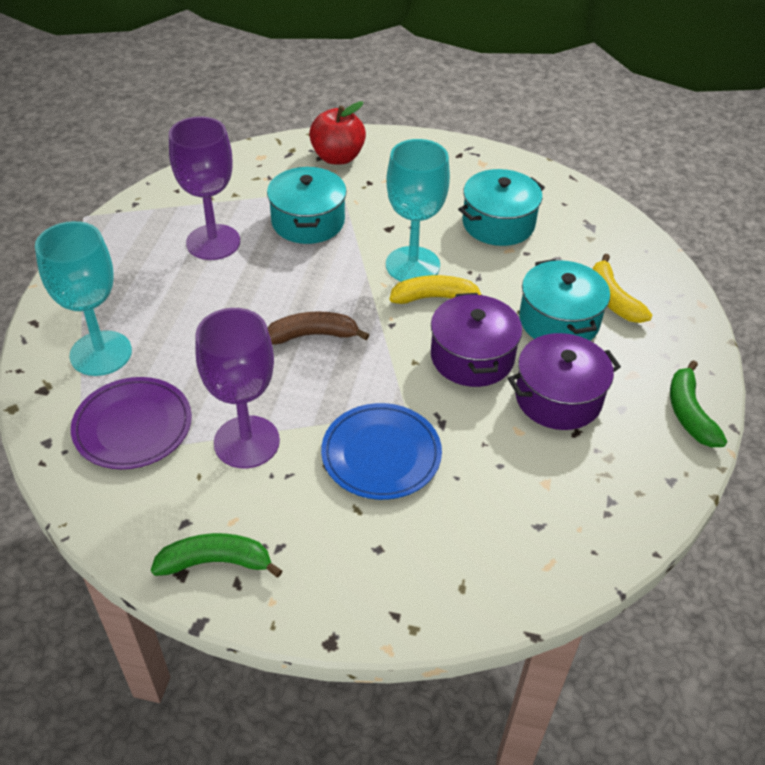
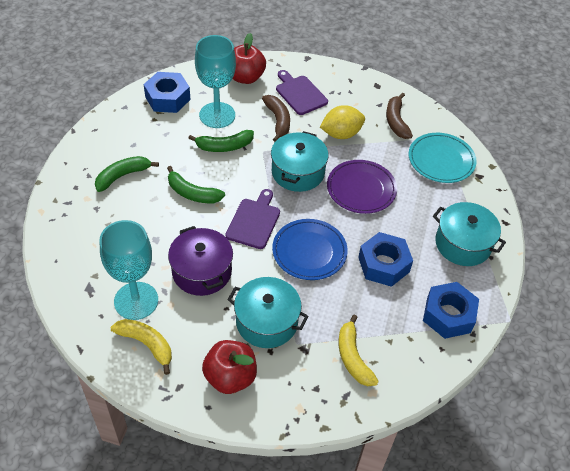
blue nut: none = 0 -> [144,72,191,113] [358,232,413,287] [423,282,479,339] = 3
brown banana: [267,311,369,345] = 1 -> [262,95,290,142] [386,93,413,139] = 2
green banana: [151,533,282,577] [670,360,727,447] = 2 -> [95,156,159,192] [167,166,225,203] [189,130,254,152] = 3
purple cutting board: none = 0 -> [225,189,280,249] [276,70,328,115] = 2
purple goblet: [169,116,240,260] [195,308,280,469] = 2 -> none = 0
purple pot: [431,293,522,387] [508,333,621,430] = 2 -> [168,226,233,296] = 1
red apple: [309,101,366,164] = 1 -> [202,340,257,394] [233,33,266,84] = 2
turquoise plate: none = 0 -> [409,133,477,183] = 1
yellow lemon: none = 0 -> [320,105,365,139] = 1

